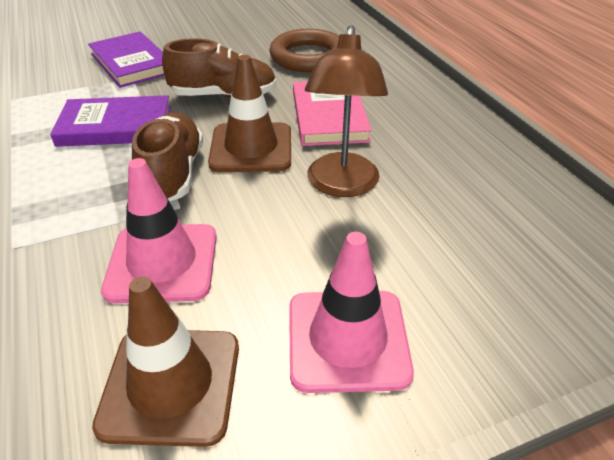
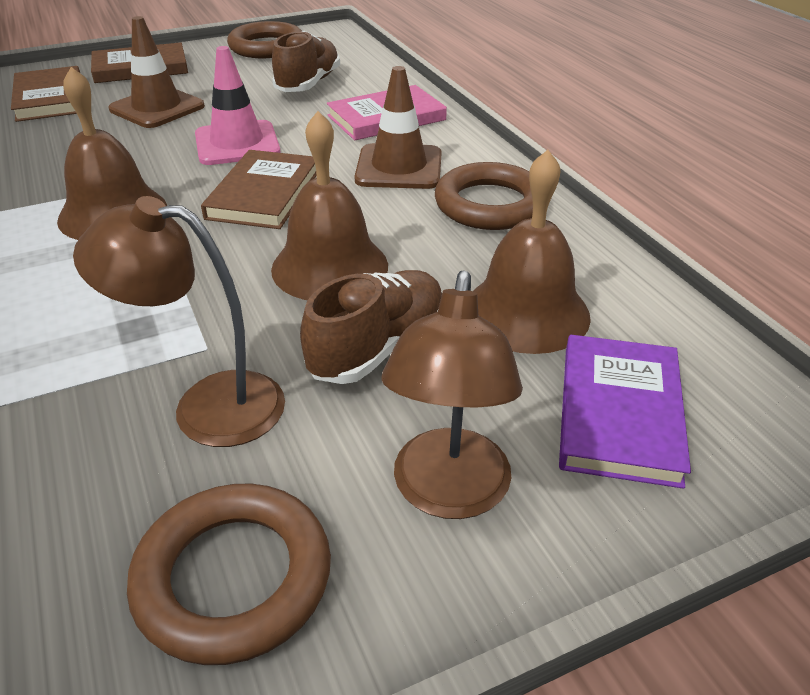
brown bell: none = 0 -> [57,67,167,240] [271,111,388,300] [473,150,591,354] = 3
brown book: none = 0 -> [11,66,80,122] [91,42,188,83] [201,150,317,229] = 3
brown lamp: [305,25,388,197] = 1 -> [73,196,285,447] [381,270,523,519] = 2
brown ring: [270,29,339,72] = 1 -> [127,484,331,665] [227,21,302,58] [435,162,533,230] = 3
pink traffic cone: [101,158,217,303] [289,232,414,393] = 2 -> [195,46,280,165] = 1
purple book: [50,95,171,147] [88,32,165,88] = 2 -> [559,335,691,489] = 1

